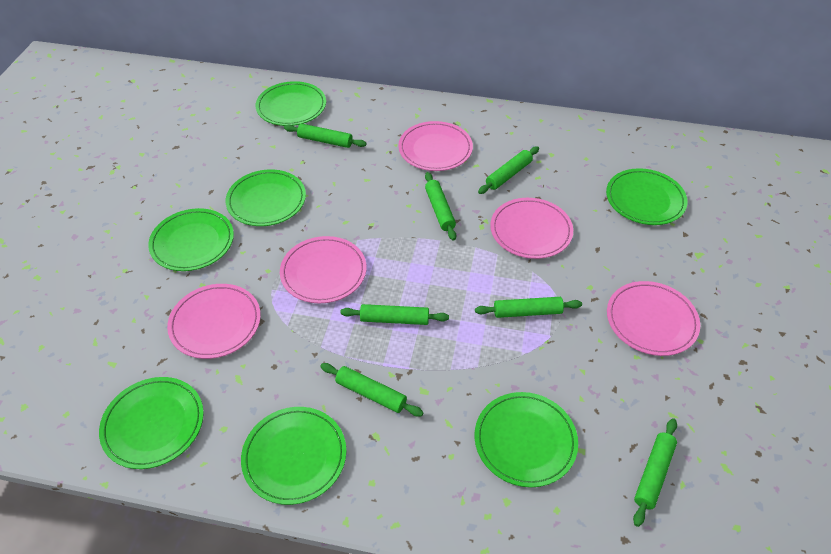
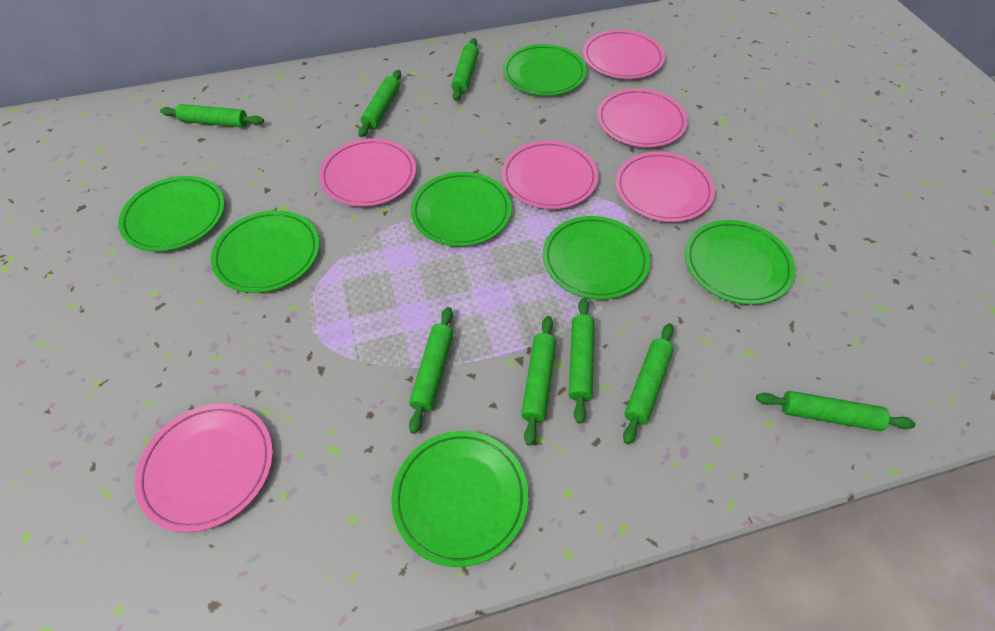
green rolling pin: [284,124,367,148] [320,363,424,417] [340,304,449,325] [425,172,456,241] [475,297,582,318] [478,146,539,194] [633,418,677,527] = 7 -> [160,104,264,128] [358,70,401,137] [409,307,453,434] [452,38,479,101] [521,316,556,446] [569,298,594,424] [623,323,674,444] [756,391,916,431] = 8
pink plate: [167,284,261,359] [280,236,367,303] [398,121,473,171] [490,198,573,259] [607,281,700,356] = 5 -> [134,404,273,533] [319,138,416,207] [502,141,598,209] [583,30,665,79] [597,88,688,147] [615,151,715,222] = 6

